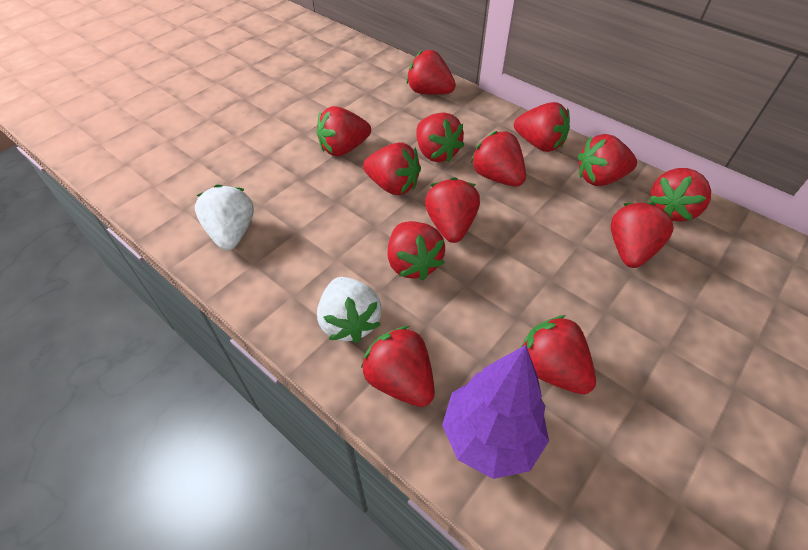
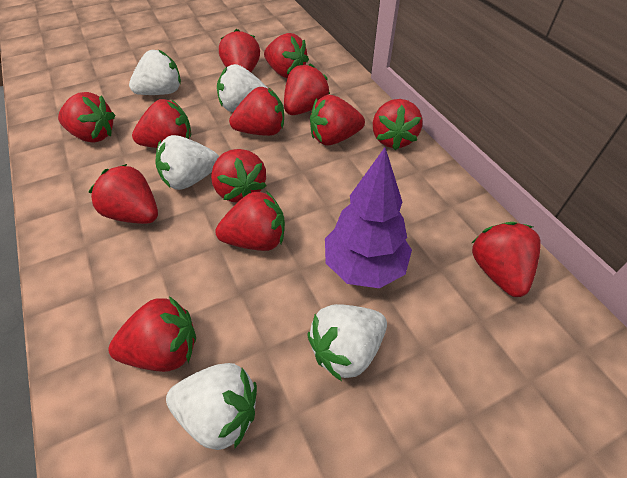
white strawberry: [195,184,254,250] [317,277,382,343] = 2 -> [129,50,181,95] [155,135,219,190] [166,363,257,450] [217,64,268,112] [307,304,387,381] = 5

